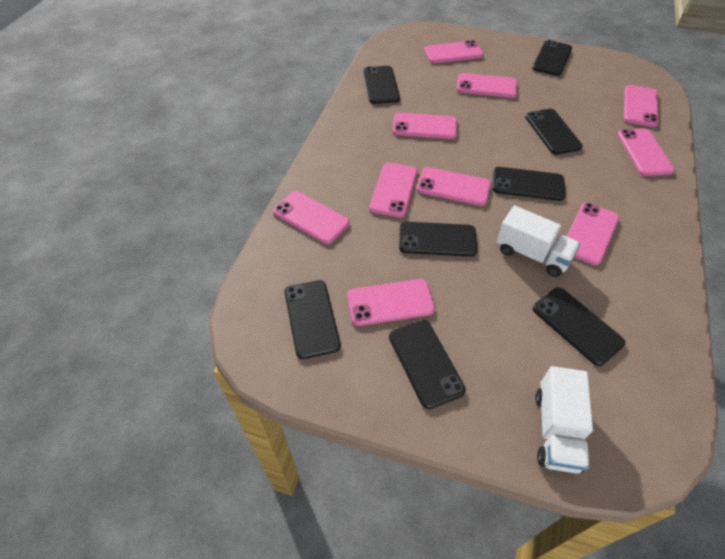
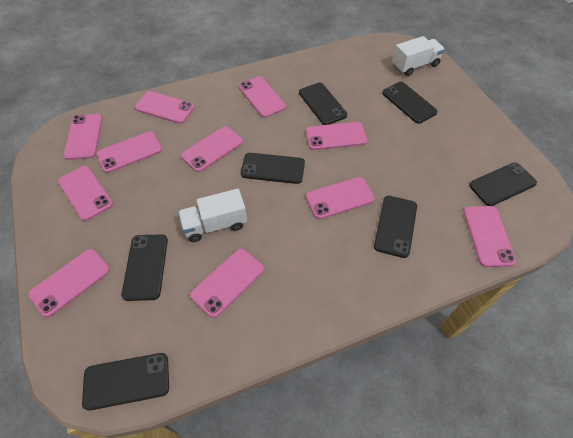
black phone: [284,280,341,359] [364,66,400,104] [389,320,466,409] [399,222,477,257] [492,167,565,201] [525,109,582,155] [532,40,572,76] [533,287,625,366] = 8 -> [82,353,169,411] [122,234,168,301] [241,153,305,184] [299,83,347,125] [374,196,417,258] [382,82,438,124] [469,162,537,206] = 7
pink phone: [273,191,349,244] [347,279,435,326] [369,162,418,218] [393,113,457,139] [417,167,491,206] [424,40,484,63] [457,73,517,98] [567,203,619,265] [617,128,675,176] [624,85,659,127] = 10 -> [28,249,110,317] [58,166,113,221] [64,114,103,160] [96,131,162,173] [135,91,195,124] [181,126,243,172] [190,249,264,318] [239,76,286,118] [306,122,367,150] [306,177,375,219] [463,206,516,267] = 11

